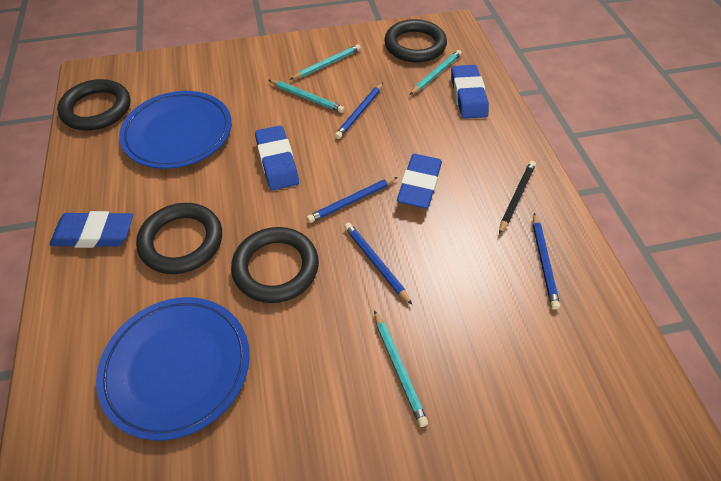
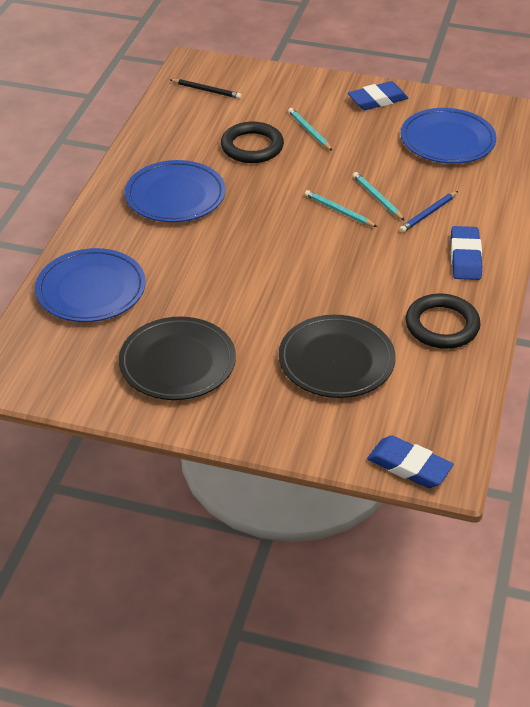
black plate: none = 0 -> [119,317,236,400] [279,315,396,398] = 2
black ring: [57,79,130,131] [136,203,222,274] [231,227,319,303] [384,19,447,63] = 4 -> [221,122,284,163] [406,293,481,349] = 2
blue eraser: [50,211,133,248] [255,126,299,190] [397,154,442,209] [451,65,489,119] = 4 -> [348,81,408,110] [367,435,454,488] [451,226,482,280] = 3
blue pencil: [307,177,397,223] [335,83,383,139] [344,222,412,305] [533,213,560,309] = 4 -> [399,191,458,233] = 1
blue plate: [96,297,250,441] [119,91,232,169] = 2 -> [35,248,146,322] [125,160,226,222] [401,108,496,164] = 3
turquoise pencil: [269,80,345,113] [290,44,361,80] [374,310,428,427] [410,50,462,95] = 4 -> [288,108,332,151] [305,190,377,227] [353,172,405,221] = 3

